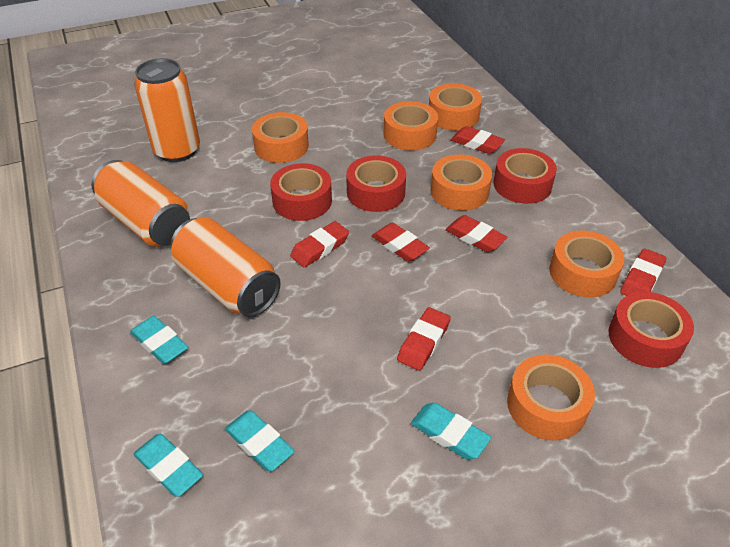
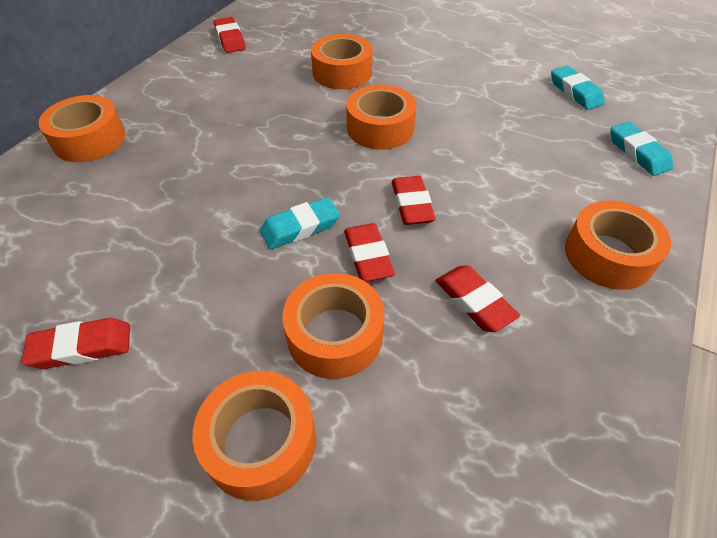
orange can: [91,160,190,247] [134,58,200,162] [171,217,281,317] = 3 -> none = 0
red eraser: [290,221,349,267] [372,223,430,262] [397,307,451,371] [445,215,507,252] [451,126,505,154] [620,248,666,296] = 6 -> [21,318,130,369] [214,17,246,53] [344,223,395,282] [392,176,436,225] [436,265,520,332] = 5
red tape: [270,163,332,221] [346,155,406,212] [494,148,557,204] [609,292,694,368] = 4 -> none = 0
turquoise eraser: [130,316,188,364] [134,434,203,497] [225,410,295,471] [411,403,491,459] = 4 -> [260,197,340,249] [551,66,605,110] [610,122,673,176] = 3

